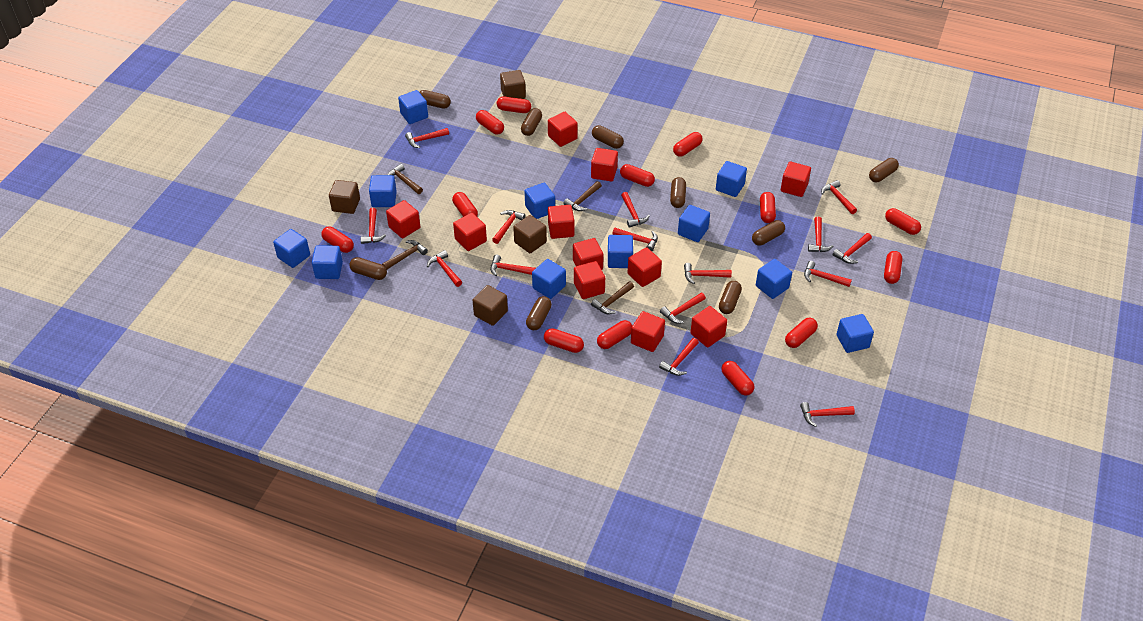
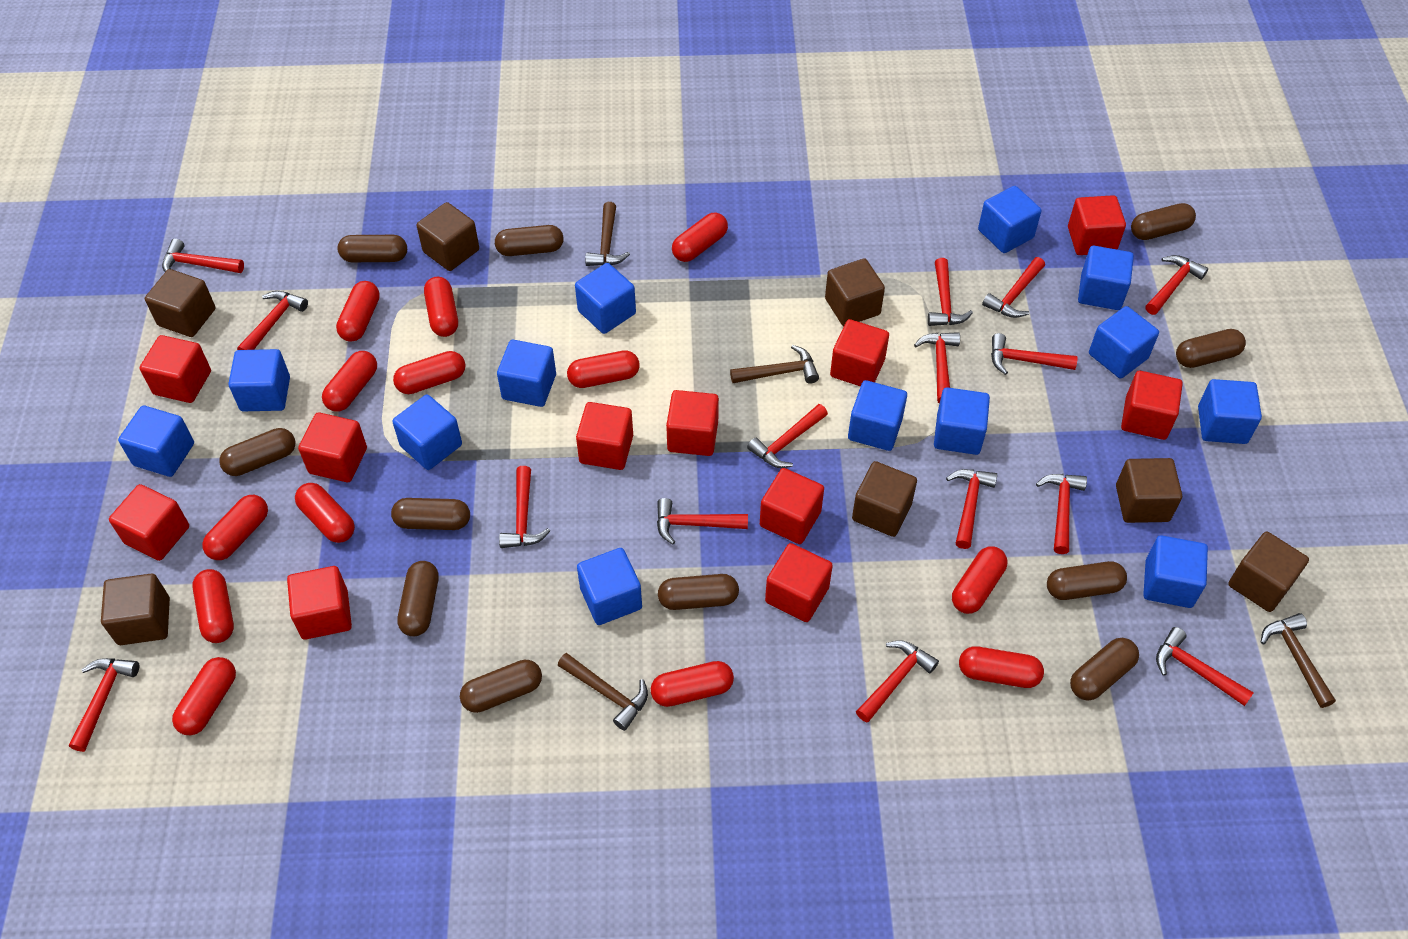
blue cube: [273,229,310,268] [312,245,343,279] [369,175,397,207] [398,90,428,124] [525,183,555,219] [532,259,566,299] [608,235,633,268] [678,205,710,242] [716,161,747,197] [756,259,792,299] [836,314,874,353] = 11 -> [118,406,194,477] [228,349,290,411] [392,394,462,470] [497,340,556,407] [575,263,636,334] [577,548,642,625] [848,380,907,451] [934,387,990,455] [978,186,1042,253] [1078,246,1134,310] [1089,306,1159,379] [1143,535,1208,608] [1198,379,1262,444] = 13
brown capsule: [349,257,387,280] [420,90,451,109] [521,108,542,136] [526,296,552,330] [592,125,624,149] [670,177,686,208] [719,281,742,314] [752,220,785,246] [869,158,899,182] = 9 -> [219,428,295,476] [338,235,407,262] [391,498,470,530] [397,561,439,636] [460,660,542,713] [495,225,564,256] [658,574,739,610] [1047,561,1127,600] [1070,638,1139,701] [1131,203,1196,240] [1176,329,1246,368] = 11
brown cube: [329,180,360,214] [473,285,508,326] [500,70,526,99] [513,215,547,253] = 4 -> [101,574,170,645] [145,269,216,337] [417,202,479,271] [825,258,885,326] [852,461,917,537] [1116,458,1182,523] [1228,532,1309,612] = 7

